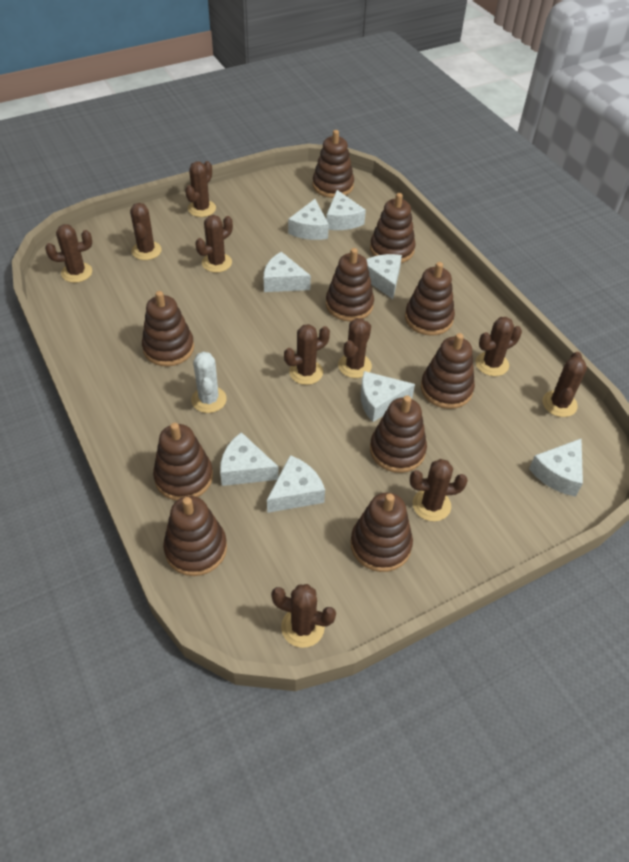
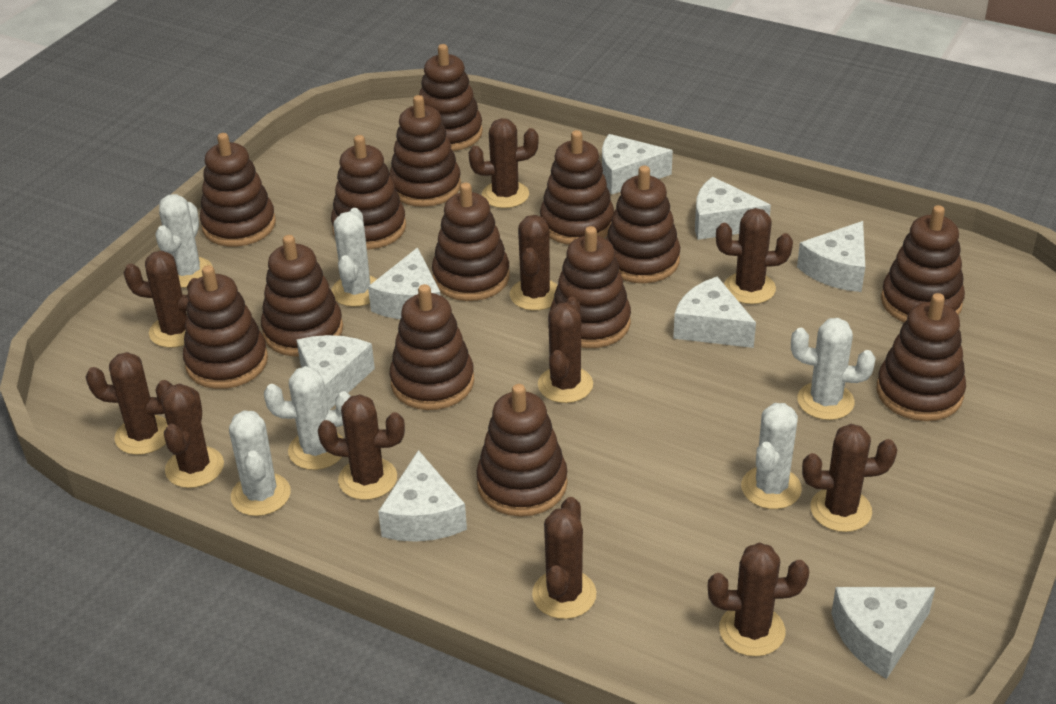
brown cactus: [45,224,92,283] [130,203,162,260] [185,161,216,217] [195,215,233,273] [271,584,336,648] [284,324,330,385] [338,318,372,378] [410,459,468,521] [476,317,522,376] [542,352,587,417] = 10 -> [86,352,172,455] [124,251,197,348] [161,383,224,488] [318,394,405,500] [469,118,539,208] [510,215,557,311] [532,497,596,619] [538,297,593,403] [708,543,809,657] [716,208,793,304] [802,424,897,532] = 11
brown stacking toy: [142,291,194,367] [153,423,213,501] [163,496,227,576] [313,130,354,198] [326,248,374,322] [350,493,413,572] [370,193,416,263] [370,395,427,473] [405,262,455,336] [421,333,475,409] = 10 -> [183,265,268,389] [200,133,276,247] [261,235,343,356] [331,135,406,250] [389,95,461,207] [390,284,474,410] [419,44,483,151] [432,183,510,301] [476,384,568,517] [540,130,614,245] [550,226,631,348] [606,166,680,283] [877,293,966,421] [881,205,965,323] = 14
white cactus: [191,352,227,413] = 1 -> [155,194,213,288] [229,410,291,516] [264,366,350,470] [331,208,377,307] [741,403,802,509] [791,318,875,420] = 6

